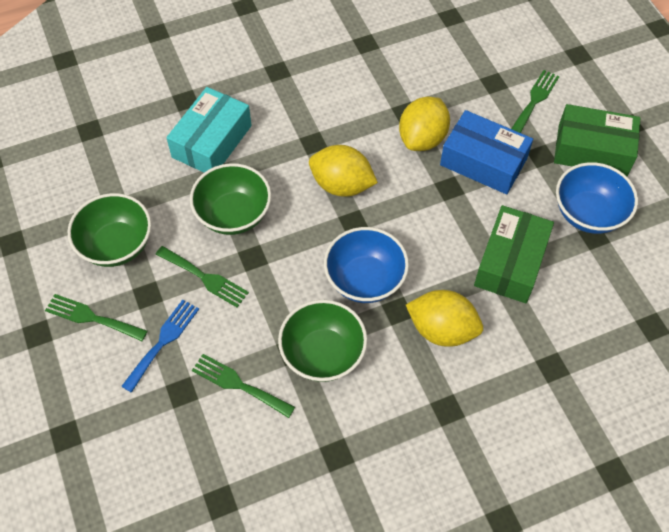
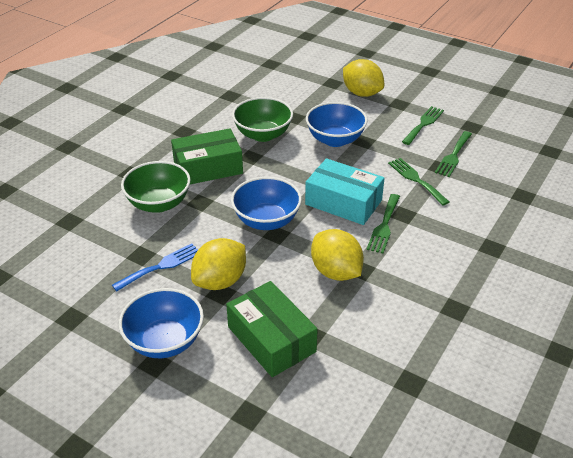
blue bowl: [324,227,409,303] [556,162,638,234] = 2 -> [119,288,204,358] [231,177,302,230] [306,102,368,147] = 3
blue box: [440,110,533,194] = 1 -> none = 0
green bowl: [68,193,151,267] [190,163,271,235] [278,300,367,382] = 3 -> [121,161,190,213] [232,97,293,142] = 2

